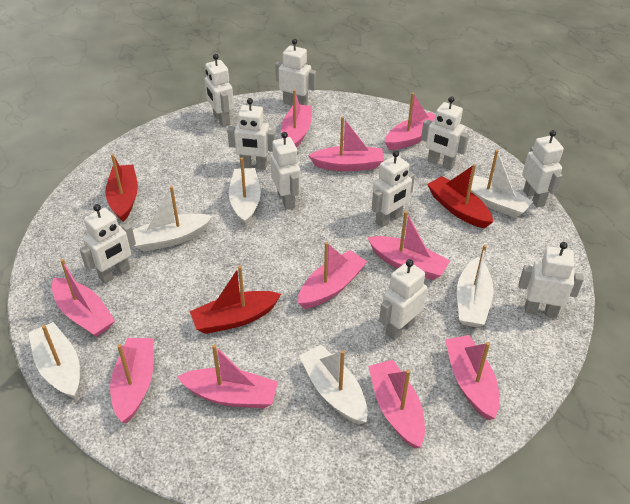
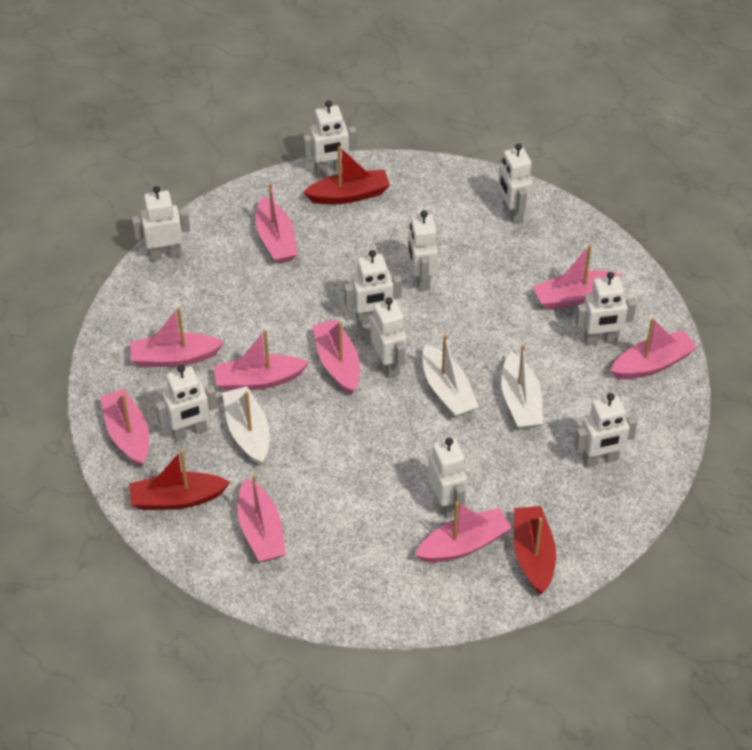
pink boat: [52,259,115,337] [110,338,153,423] [177,345,278,408] [281,90,312,148] [298,242,367,309] [308,116,384,171] [367,211,450,280] [368,360,425,448] [385,93,436,150] [445,335,499,420] = 10 -> [100,389,149,467] [130,307,224,367] [213,330,309,391] [238,475,286,562] [256,183,298,264] [312,320,360,395] [415,501,512,563] [533,245,621,309] [610,318,698,379] = 9
white boat: [28,322,80,399] [133,186,213,252] [229,158,261,226] [299,345,368,425] [457,245,494,327] [469,150,533,218] = 6 -> [222,386,269,466] [422,334,479,418] [501,345,543,429] = 3

